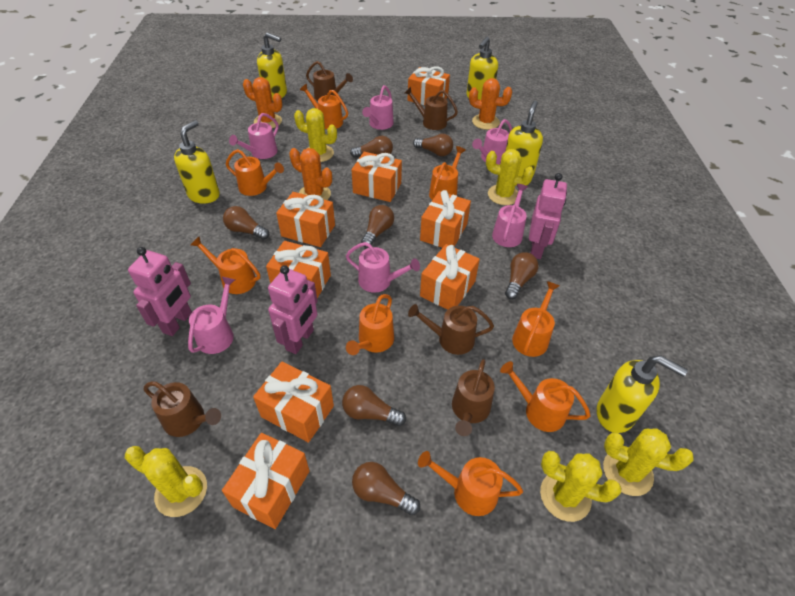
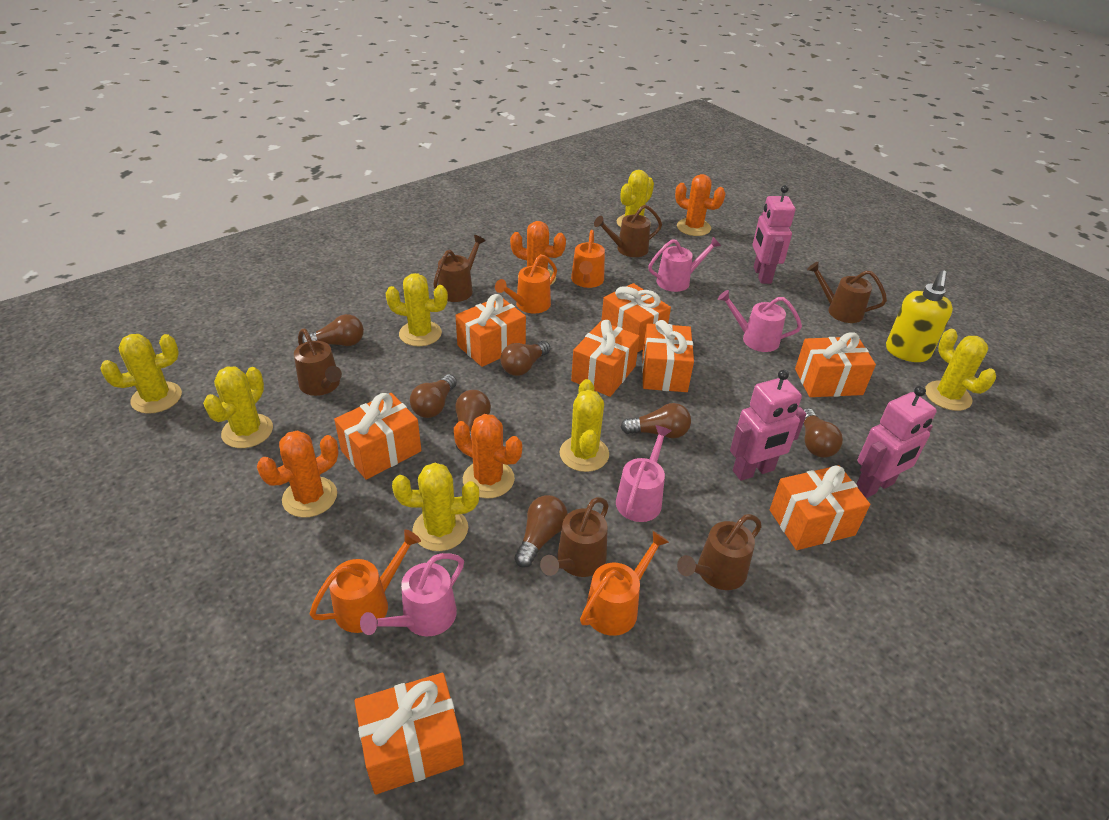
brown watering can: [144,381,221,437] [306,61,353,101] [405,86,458,130] [408,304,494,355] [452,359,495,436] = 5 -> [294,329,342,396] [433,235,486,302] [540,497,609,577] [594,205,662,257] [677,514,762,590] [807,262,887,323] = 6
orange cactus: [243,77,282,128] [289,148,332,200] [469,78,512,130] = 3 -> [257,430,338,518] [454,414,522,498] [510,221,566,286] [675,174,726,236] = 4
orange watering can: [191,236,260,294] [226,149,284,196] [300,84,348,129] [346,294,394,355] [418,451,523,516] [429,146,466,200] [500,361,591,432] [512,281,559,357] = 8 -> [309,529,421,633] [495,254,557,314] [571,230,605,288] [580,531,669,636] = 4
pink watering can: [188,277,235,354] [229,113,279,159] [346,242,420,293] [362,85,394,130] [472,119,512,165] [492,184,528,247] = 6 -> [360,553,464,636] [616,425,672,522] [648,237,721,292] [718,290,802,352] = 4
yellow cactus: [125,446,207,517] [294,108,337,162] [486,149,534,205] [540,451,622,522] [603,428,694,496] = 5 -> [100,334,182,414] [203,367,273,448] [385,273,448,346] [392,463,479,551] [559,379,609,472] [617,170,654,228] [925,329,996,411] = 7
yellow soap dispenser: [174,120,220,204] [257,32,287,101] [467,37,498,100] [505,101,543,176] [597,355,688,433] = 5 -> [886,270,953,362] = 1

